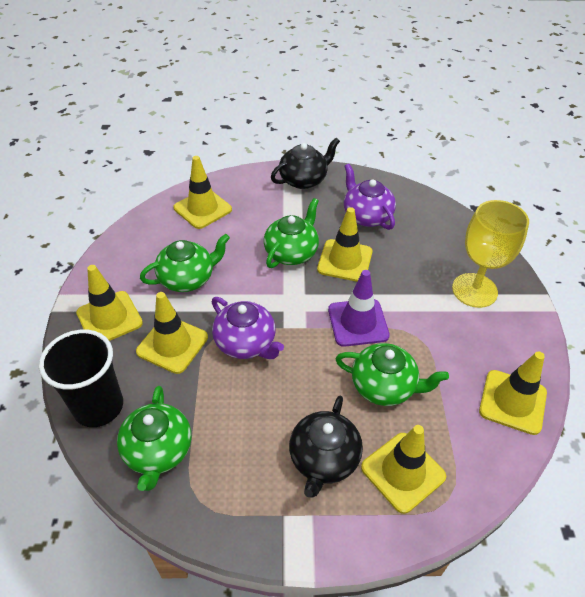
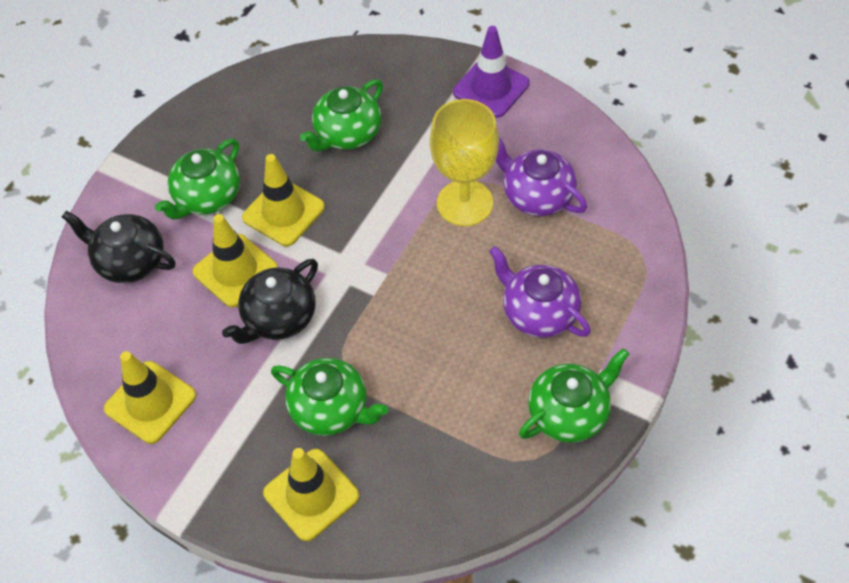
black cup: [39,329,123,427] = 1 -> none = 0
yellow traffic cone: [76,265,143,341] [136,292,208,374] [173,156,232,229] [317,207,372,282] [361,425,446,514] [479,351,547,435] = 6 -> [104,351,196,444] [192,214,278,308] [242,154,325,246] [263,448,360,541] = 4

